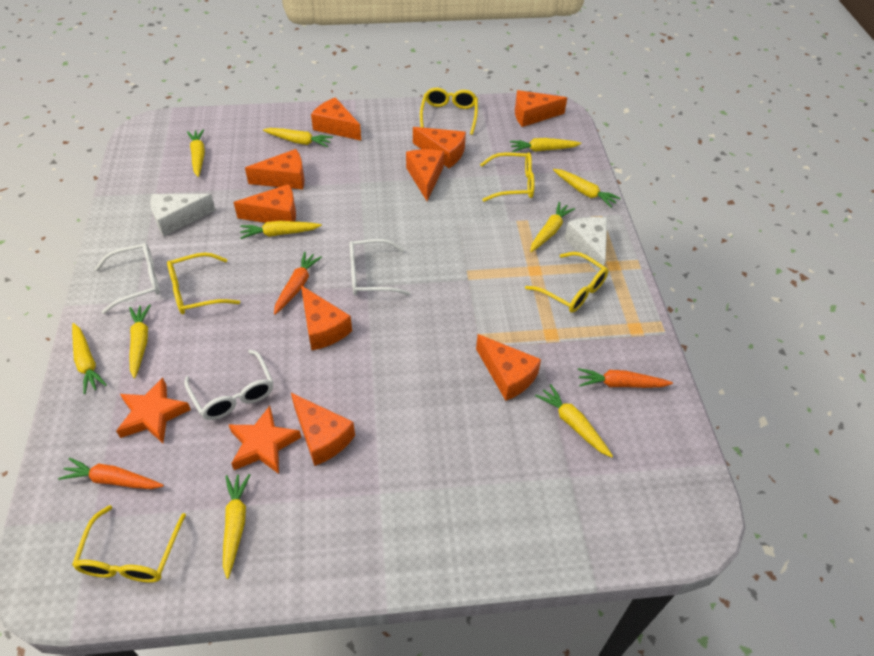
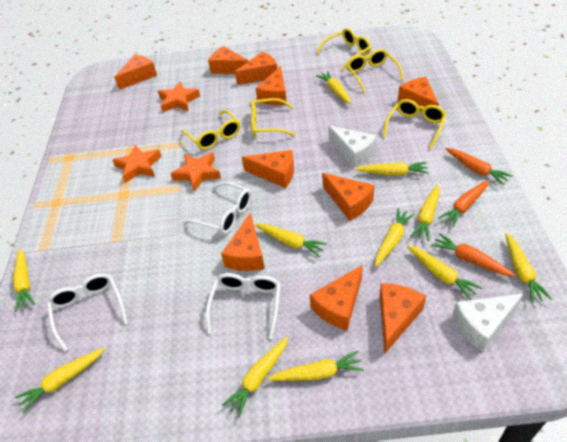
orange cheese: [233,184,296,223] [245,149,304,190] [291,393,355,466] [301,285,352,350] [311,97,361,141] [406,149,444,201] [413,127,466,168] [476,334,541,401] [515,90,567,127] = 9 -> [114,54,157,90] [208,46,249,74] [221,213,265,271] [235,52,278,85] [242,150,294,188] [255,66,287,105] [310,265,363,330] [322,173,374,221] [379,283,426,353] [398,77,439,112] = 10
orange star: [116,378,191,443] [229,406,301,474] = 2 -> [112,145,162,183] [158,82,200,112] [170,152,221,192] = 3
yellow carrot: [72,323,107,394] [129,304,151,378] [187,129,205,177] [223,474,250,579] [240,221,322,239] [263,128,333,148] [510,138,581,152] [530,202,575,252] [535,384,613,458] [553,169,621,208] = 10 -> [13,249,35,312] [15,348,105,414] [222,337,288,418] [255,224,327,257] [268,351,364,381] [316,71,352,104] [356,162,429,176] [375,208,415,267] [407,245,482,300] [411,184,440,241] [505,233,552,303] = 11

